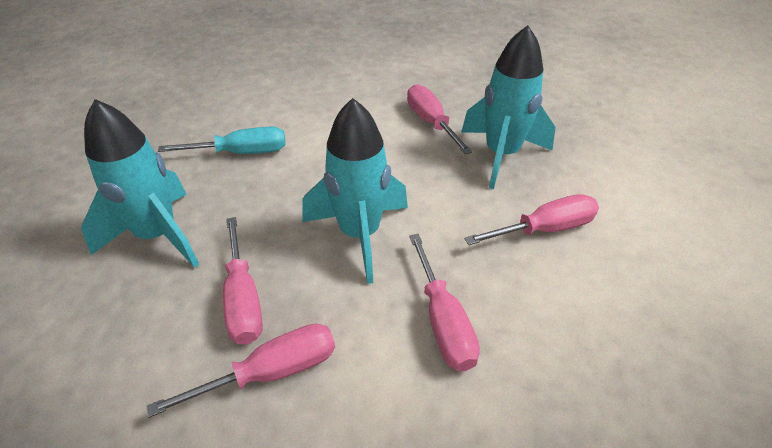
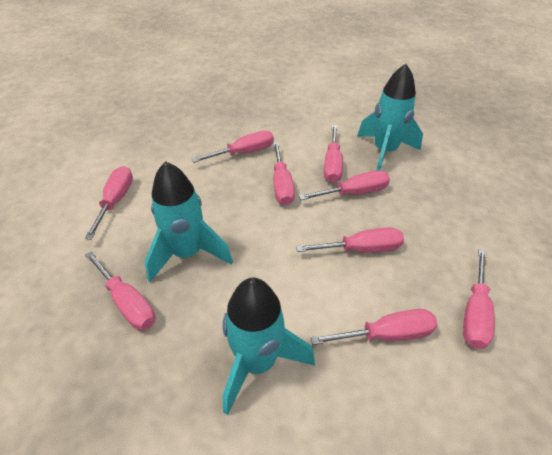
pink screwdriver: [146,323,335,418] [223,217,263,344] [407,84,472,154] [409,234,480,371] [464,194,599,245] = 5 -> [84,166,133,240] [85,251,155,330] [192,130,274,163] [273,142,295,205] [296,227,404,253] [299,171,390,200] [311,309,438,345] [324,125,343,183] [463,249,495,349] = 9
turquoise screwdriver: [158,127,286,154] = 1 -> none = 0

